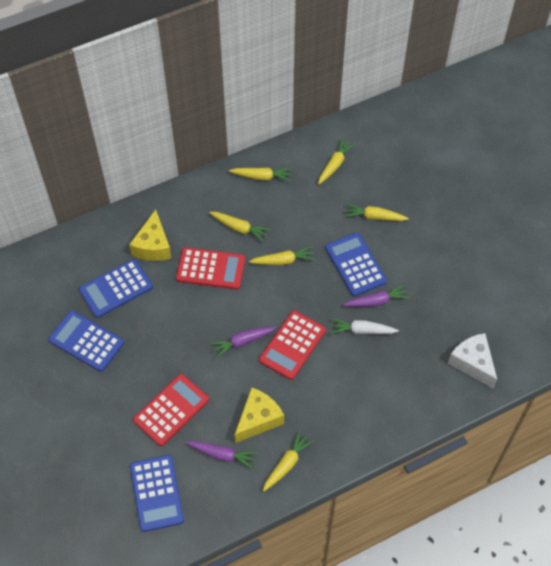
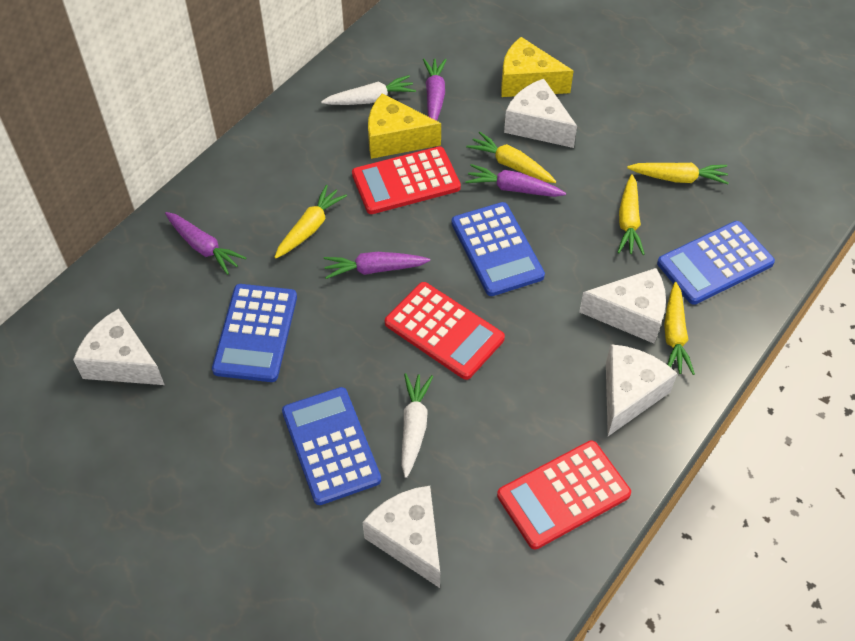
purple carrot: [186,441,258,469] [210,327,276,358] [343,284,410,307] = 3 -> [165,212,246,275] [324,252,430,279] [423,59,447,121] [465,164,566,197] = 4
white carrot: [330,318,399,334] = 1 -> [321,75,416,105] [401,373,433,478] = 2
white cheese: [448,333,497,389] = 1 -> [73,309,165,385] [363,486,440,588] [504,79,577,148] [579,268,666,343] [606,344,677,436] = 5
yellow carrot: [209,212,270,242] [229,168,292,181] [249,246,315,265] [263,431,314,491] [318,138,356,184] [344,203,409,221] = 6 -> [274,185,347,258] [466,132,556,183] [617,174,645,255] [627,163,729,184] [664,282,695,375] = 5

